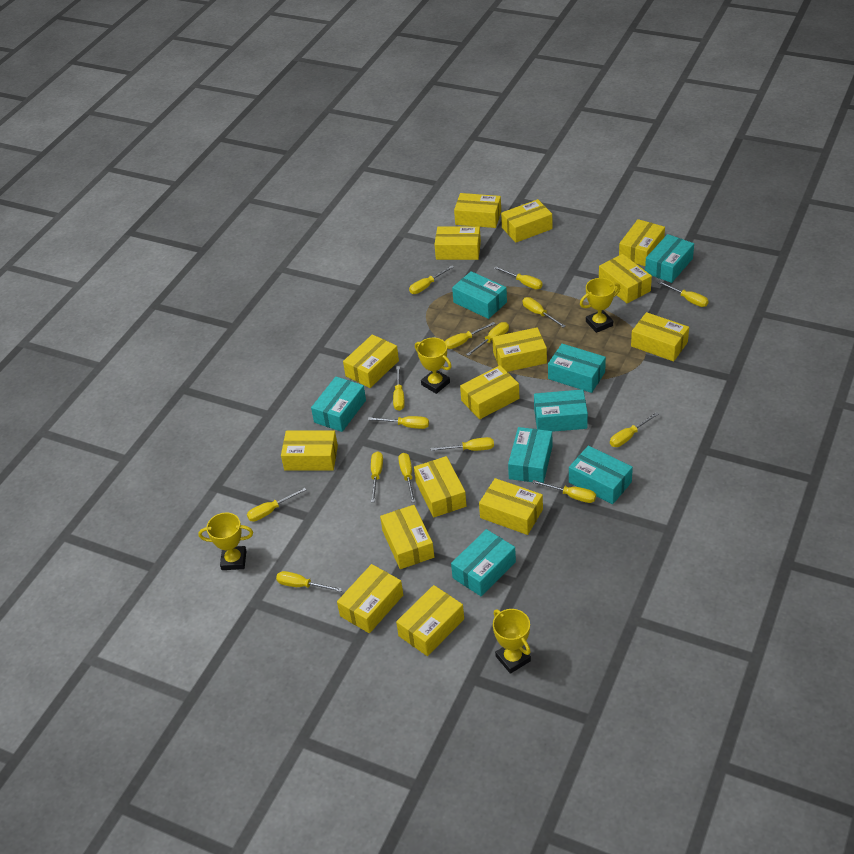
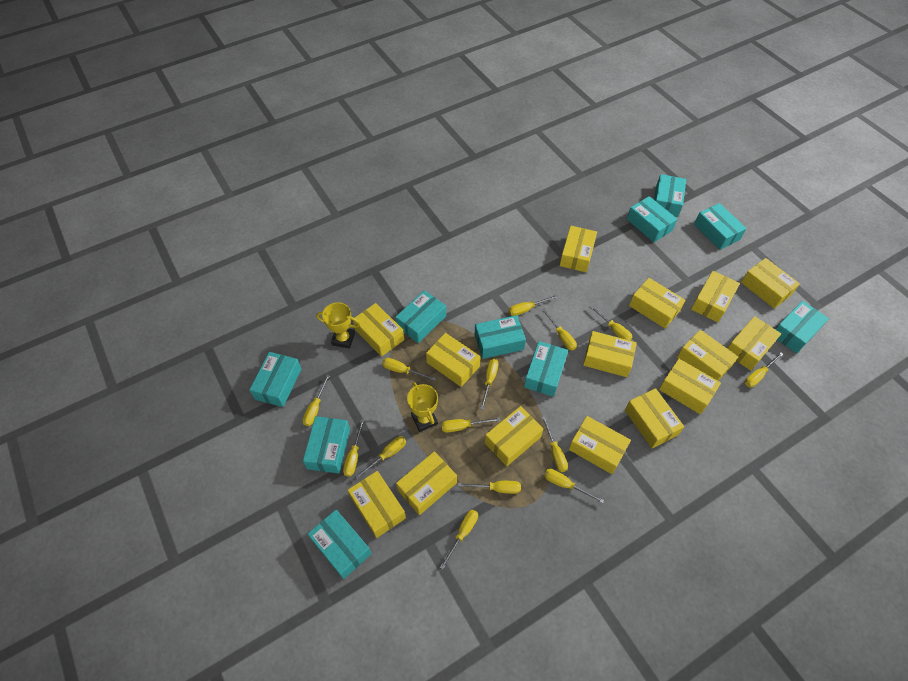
turquoise box: [311,377,366,432] [451,529,516,597] [452,271,507,319] [508,427,552,483] [534,389,588,432] [548,344,606,393] [569,446,633,504] [645,234,694,283] = 8 -> [249,352,301,407] [303,416,350,474] [307,510,372,579] [395,290,446,343] [475,315,526,359] [524,341,568,397] [627,196,677,242] [654,174,686,217] [694,203,747,250] [775,301,829,354] = 10
yellow screwdriver: [247,488,306,522] [276,571,342,592] [368,416,429,429] [371,451,383,502] [393,366,405,411] [398,453,416,503] [409,266,454,294] [431,437,494,451] [445,322,496,349] [466,322,509,356] [494,267,543,290] [523,297,565,328] [532,480,596,503] [610,412,659,447] [657,281,709,307] = 15 -> [302,374,330,426] [343,419,364,477] [355,436,406,479] [382,358,436,381] [440,510,478,570] [441,417,500,432] [458,481,521,494] [480,359,499,410] [509,295,558,316] [542,309,577,350] [542,416,568,472] [544,469,604,503] [589,305,633,341] [745,352,783,388] = 14
yellow trophy: [198,513,253,570] [415,337,452,394] [493,609,531,674] [580,278,620,333] = 4 -> [316,302,360,349] [407,382,438,432] = 2

